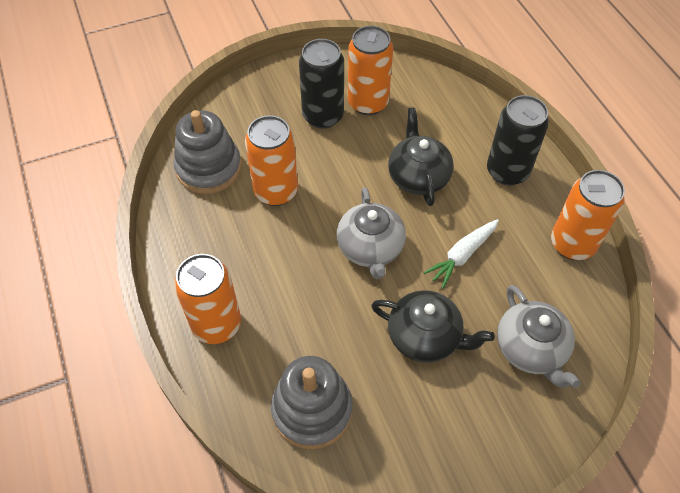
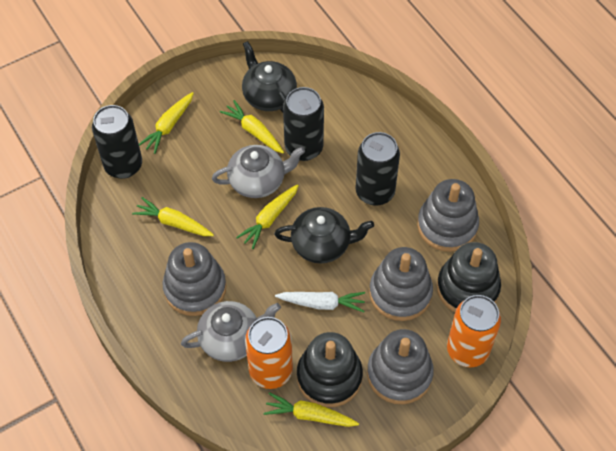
black can: [299,39,344,129] [487,95,549,186] = 2 -> [92,105,142,179] [283,87,324,161] [356,132,400,206] = 3
black stacking toy: none = 0 -> [297,332,363,407] [437,242,501,312] = 2
grey stacking toy: [173,110,242,194] [271,356,353,449] = 2 -> [162,242,226,316] [367,329,434,404] [369,247,433,321] [417,179,479,252] = 4
orange can: [174,254,241,344] [245,115,298,206] [348,26,393,115] [551,170,625,260] = 4 -> [245,317,293,389] [447,295,501,367] = 2
yellow carrot: none = 0 -> [132,197,214,236] [139,92,194,154] [220,100,284,154] [236,184,299,249] [264,392,359,427] = 5

